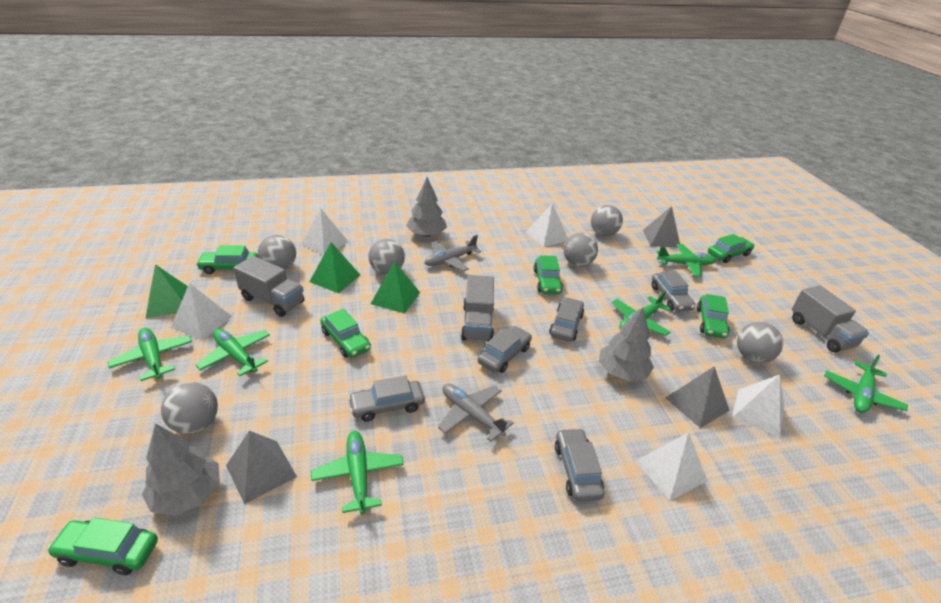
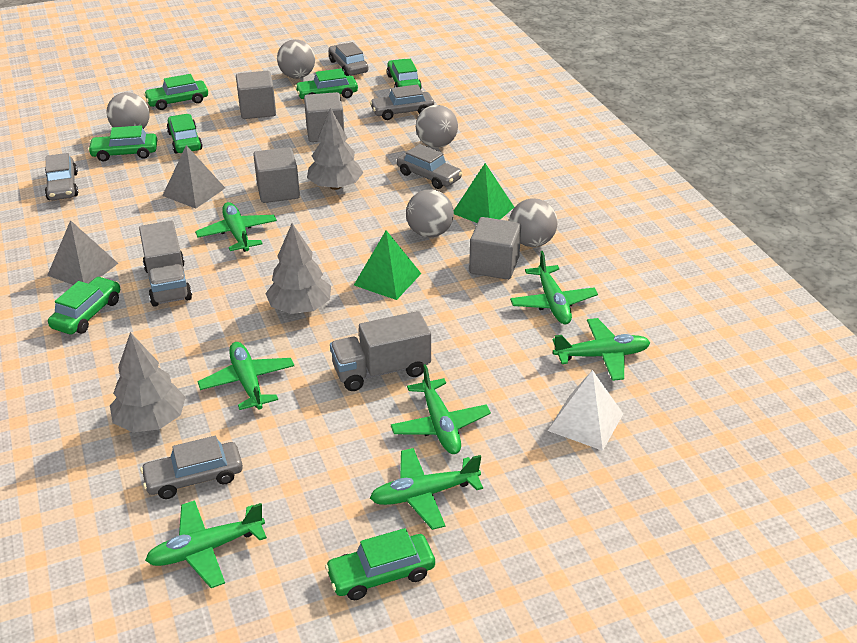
green car: [47,518,158,575] [196,246,259,274] [320,309,371,358] [534,255,563,294] [697,294,730,339] [708,234,754,263] = 6 -> [48,277,120,334] [88,125,157,161] [144,74,208,110] [167,114,203,154] [295,68,358,99] [325,528,435,600] [387,59,422,89] = 7
green plane: [107,328,192,381] [196,329,270,376] [311,431,404,514] [612,291,671,336] [657,244,716,277] [824,355,908,413] = 6 -> [145,500,267,588] [195,202,277,252] [197,342,294,410] [370,448,483,530] [391,364,491,454] [510,251,598,324] [553,318,651,381] = 7
green pyramid: [146,264,188,318] [309,242,360,293] [371,261,420,314] = 3 -> [354,230,421,300] [454,163,514,223] = 2
grey ball: [161,382,218,434] [258,235,296,269] [369,239,405,275] [563,233,598,267] [591,205,623,236] [737,322,783,363] = 6 -> [107,92,150,129] [277,39,315,79] [406,189,454,237] [416,105,458,148] [509,198,558,247] = 5
grey cube: none = 0 -> [236,71,276,119] [253,147,300,203] [304,92,344,142] [469,217,521,280] = 4
grey plane: [425,235,481,271] [438,384,513,442] = 2 -> none = 0
grey pyramid: [226,431,297,504] [643,206,680,247] [666,366,730,428] = 3 -> [47,220,118,285] [162,145,225,209] = 2
grey truck: [233,256,304,317] [461,275,494,341] [792,285,869,353] = 3 -> [139,221,192,307] [330,311,431,391] = 2
white pyramid: [171,283,232,340] [301,208,348,255] [526,203,568,247] [636,432,707,501] [732,375,784,437] = 5 -> [548,370,623,451] = 1

